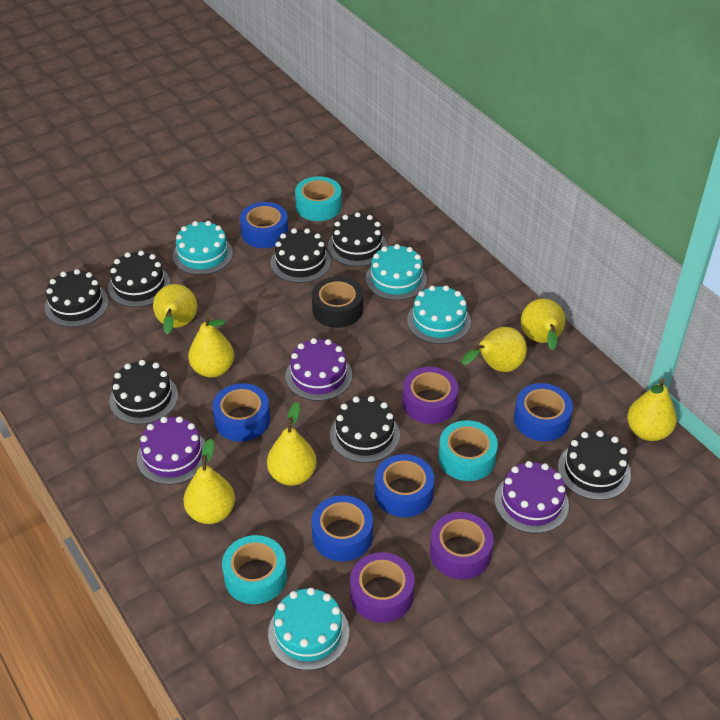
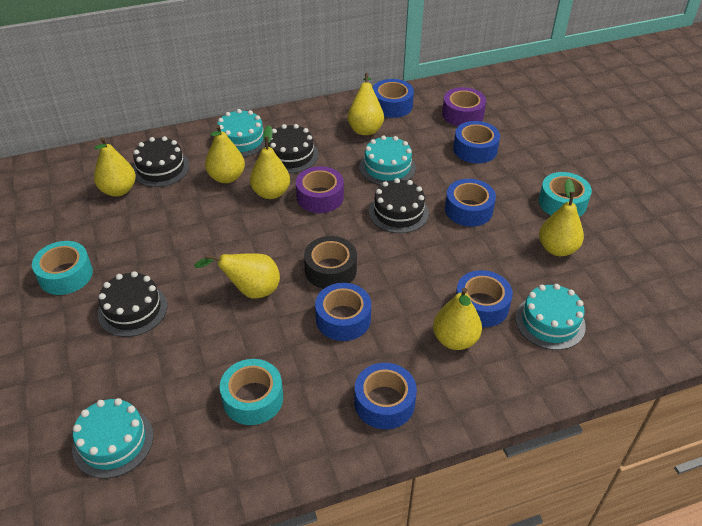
black cake: [45,269,109,327] [108,251,170,307] [109,360,178,424] [271,228,331,283] [328,212,387,266] [330,396,400,463] [558,430,631,500] = 7 -> [98,271,167,337] [133,136,190,187] [268,124,319,173] [369,178,429,233] = 4
blue tape: [212,383,270,442] [240,202,288,248] [311,495,373,561] [375,454,435,517] [514,383,573,441] = 5 -> [315,283,371,341] [355,363,417,429] [373,79,414,118] [445,179,496,227] [453,121,500,164] [456,270,513,327] = 6
purple cake: [137,416,206,485] [285,338,352,401] [495,461,569,533] = 3 -> none = 0
purple tape: [350,552,415,623] [402,367,458,424] [430,512,493,579] = 3 -> [296,166,344,213] [442,87,486,126] = 2

